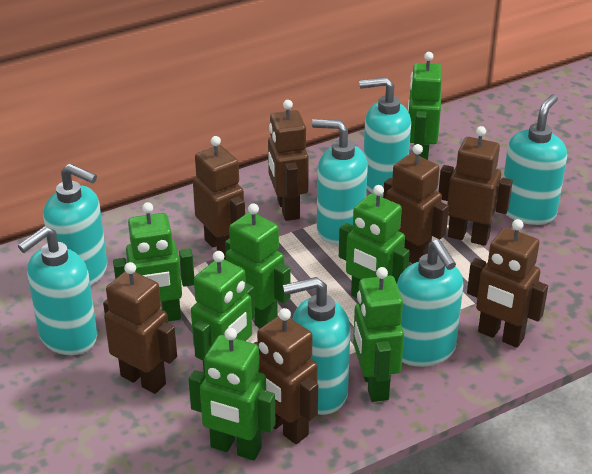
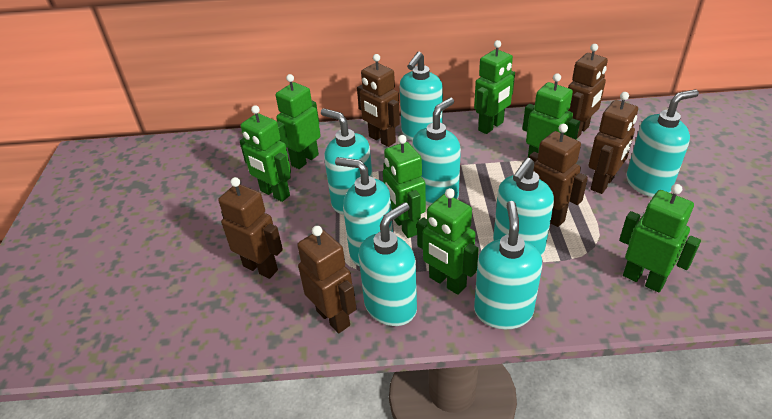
brown robot: [103,262,177,394] [193,136,245,260] [254,308,318,444] [268,100,309,221] [383,144,449,264] [439,126,513,246] [467,219,548,348] = 7 -> [218,177,283,279] [297,226,357,333] [357,54,400,147] [529,124,588,227] [568,44,608,138] [589,92,638,194] = 6
turquoise soap dispenser: [18,226,97,355] [43,164,107,286] [283,277,351,415] [312,119,368,245] [359,77,411,197] [397,239,463,367] [503,94,567,225] = 7 -> [321,108,372,215] [335,157,393,266] [359,202,417,326] [400,52,443,141] [412,98,461,206] [474,201,542,329] [493,158,554,256] [626,90,699,197] = 8

